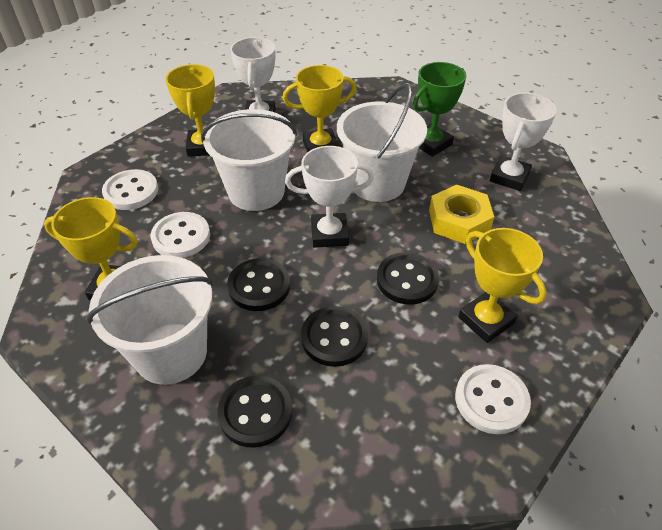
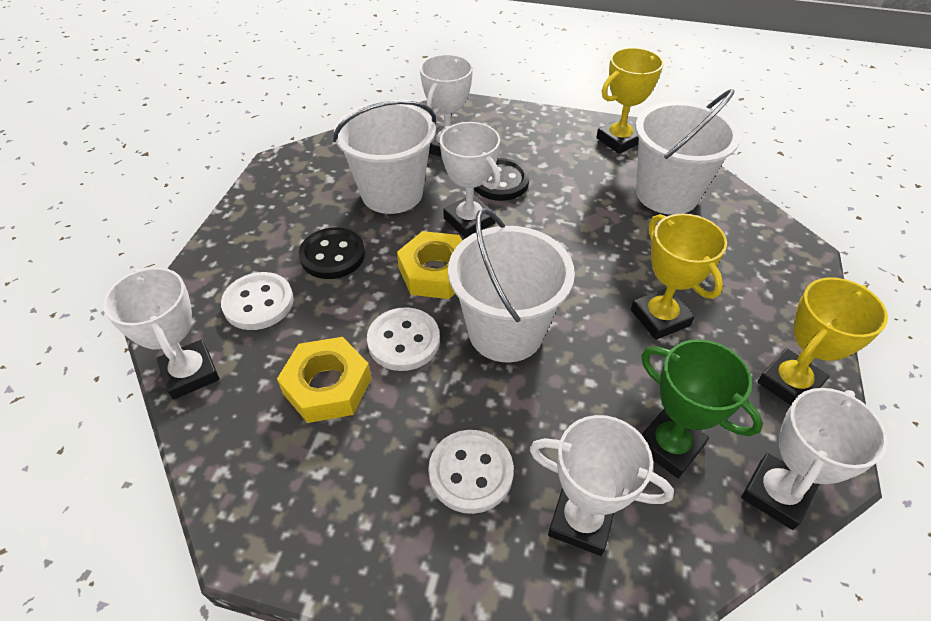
black button: [217,376,292,448] [227,258,290,311] [301,306,368,367] [377,252,439,304] = 4 -> [299,227,365,279] [474,158,529,201] = 2
white trophy: [230,37,276,112] [285,146,374,248] [490,93,557,191] = 3 -> [103,267,219,400] [420,54,473,157] [440,122,501,238] [530,415,674,556] [741,388,888,530] = 5
yellow nut: [429,185,494,244] = 1 -> [277,337,372,423] [397,231,463,299] = 2
yellow trophy: [44,197,138,301] [166,64,215,157] [283,65,357,152] [458,228,547,343] = 4 -> [596,48,664,154] [631,214,727,340] [757,277,888,405] = 3

